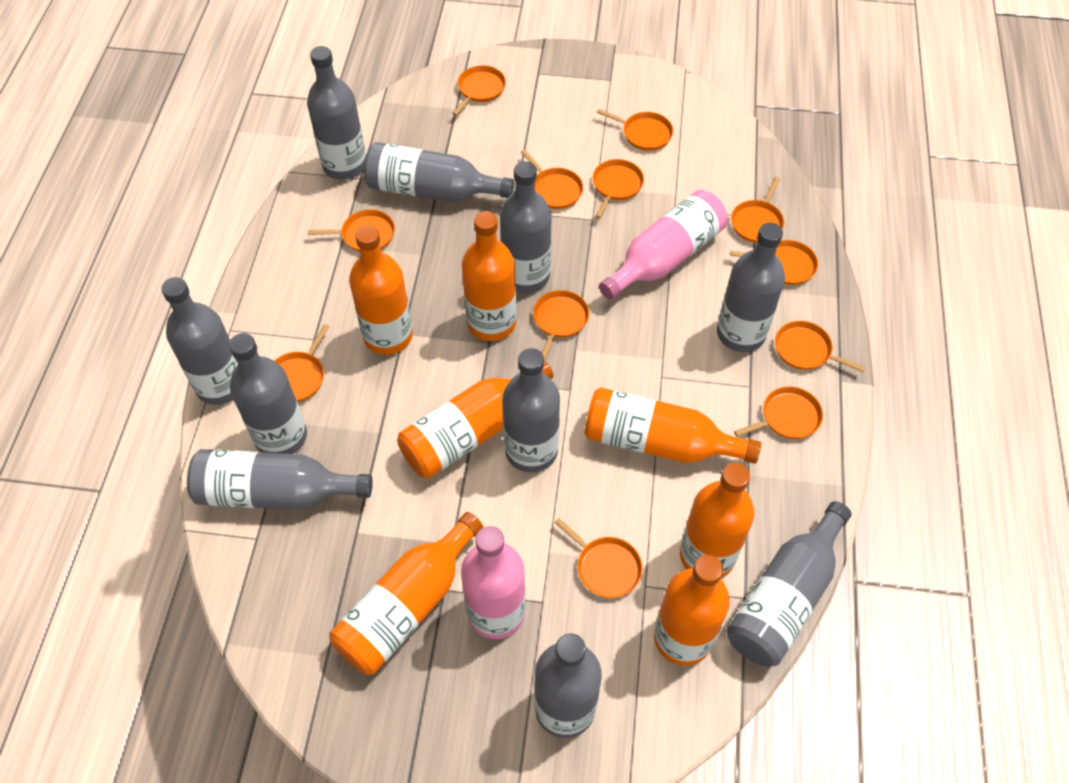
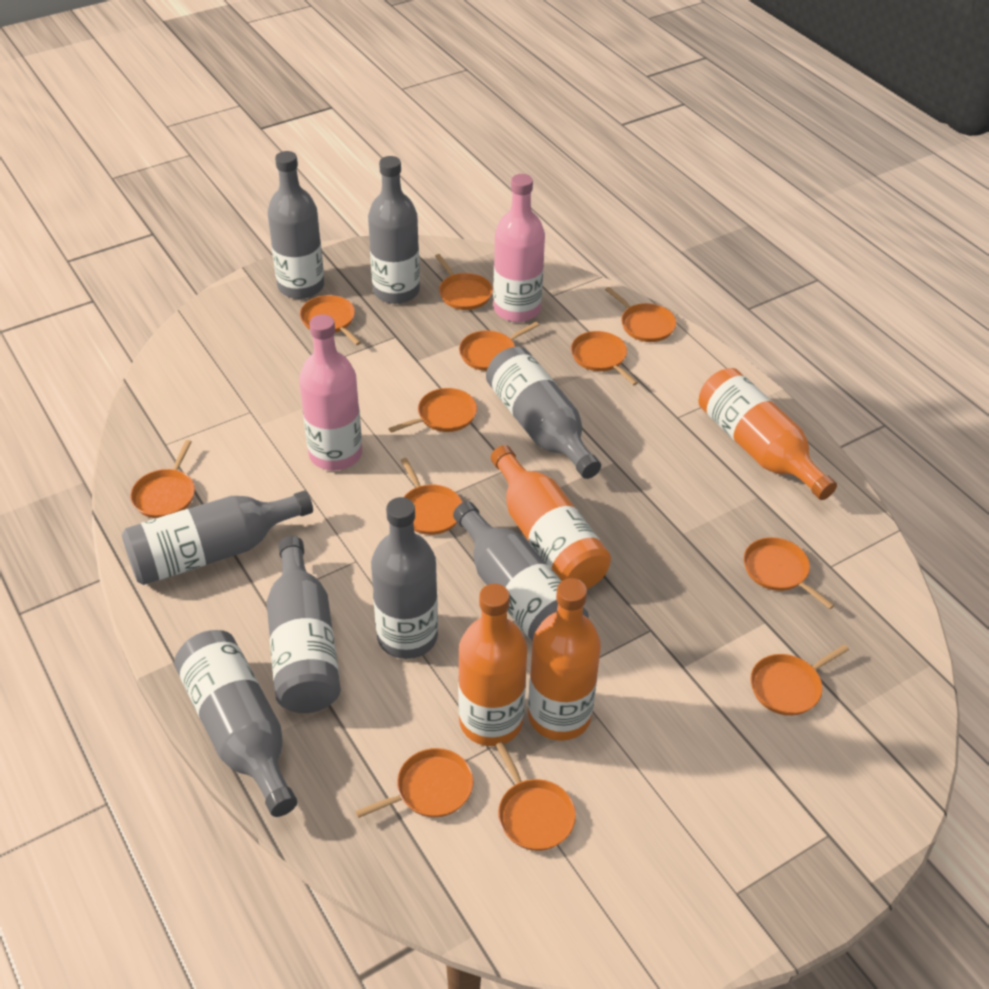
grey bottle: [161,277,238,405] [187,449,373,510] [229,333,307,454] [307,46,366,180] [364,142,514,202] [500,161,552,293] [502,348,560,473] [534,633,602,738] [717,223,785,352] [726,501,852,667] = 10 -> [122,490,313,585] [174,630,297,817] [267,536,341,713] [268,151,324,299] [368,156,420,304] [371,497,438,659] [453,501,589,642] [486,347,601,479] = 8
orange bottle: [330,512,483,675] [349,225,413,355] [397,361,554,479] [462,211,516,341] [585,387,761,464] [654,555,730,666] [680,463,755,578] = 7 -> [458,584,527,746] [491,445,611,589] [528,578,601,741] [698,368,837,500] = 4

